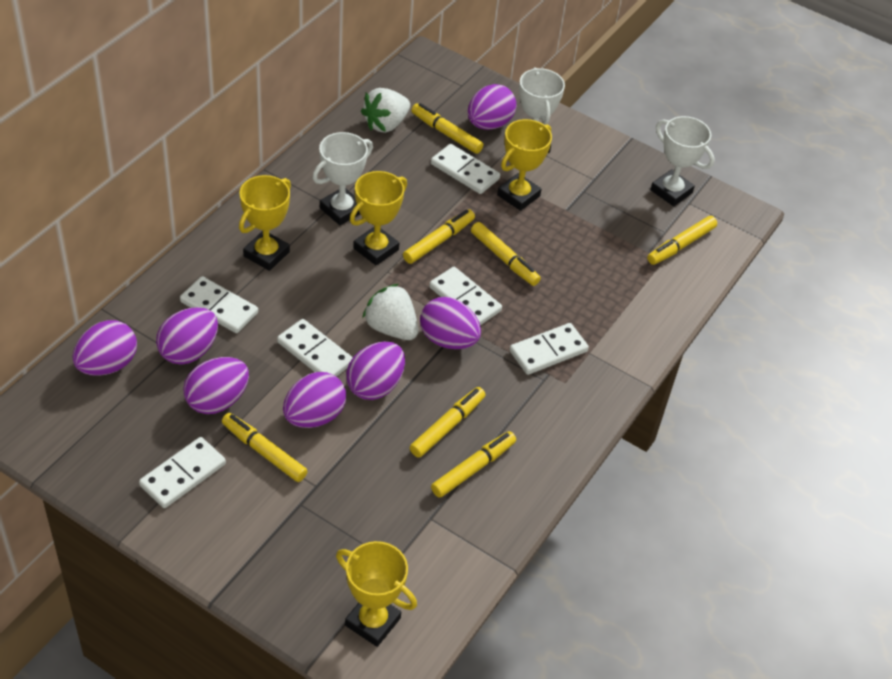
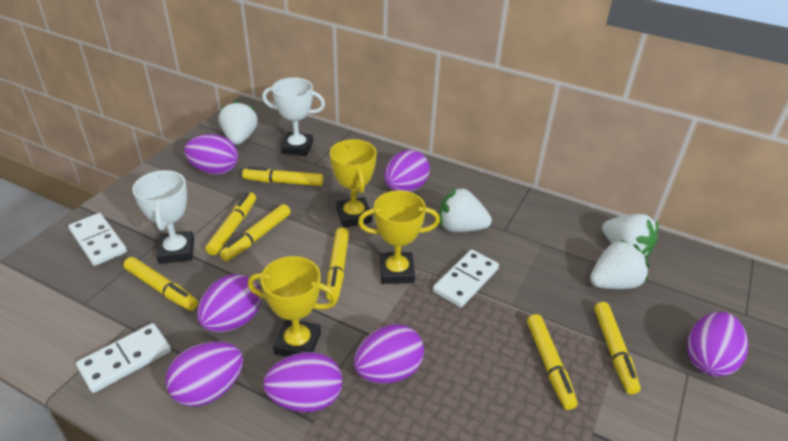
white domino: [139,437,226,508] [180,276,258,333] [277,319,353,377] [429,267,502,325] [431,144,500,194] [510,323,589,375] = 6 -> [68,213,127,266] [76,323,171,393] [433,250,499,308] = 3
white strawberry: [361,88,410,133] [362,284,418,340] = 2 -> [219,100,258,145] [440,188,492,232] [590,239,649,289] [602,214,658,258] = 4
white trophy: [313,132,373,225] [519,67,565,153] [651,116,715,206] = 3 -> [132,170,194,264] [262,78,325,156] = 2
yellow trophy: [239,175,291,271] [336,541,417,647] [350,171,407,266] [497,119,552,211] = 4 -> [248,256,338,357] [330,139,377,228] [358,190,440,284] = 3

